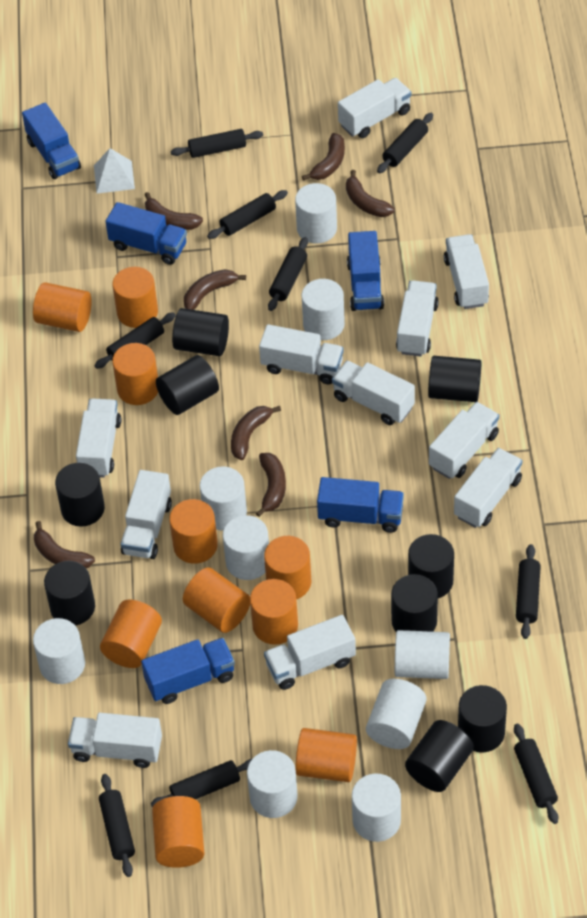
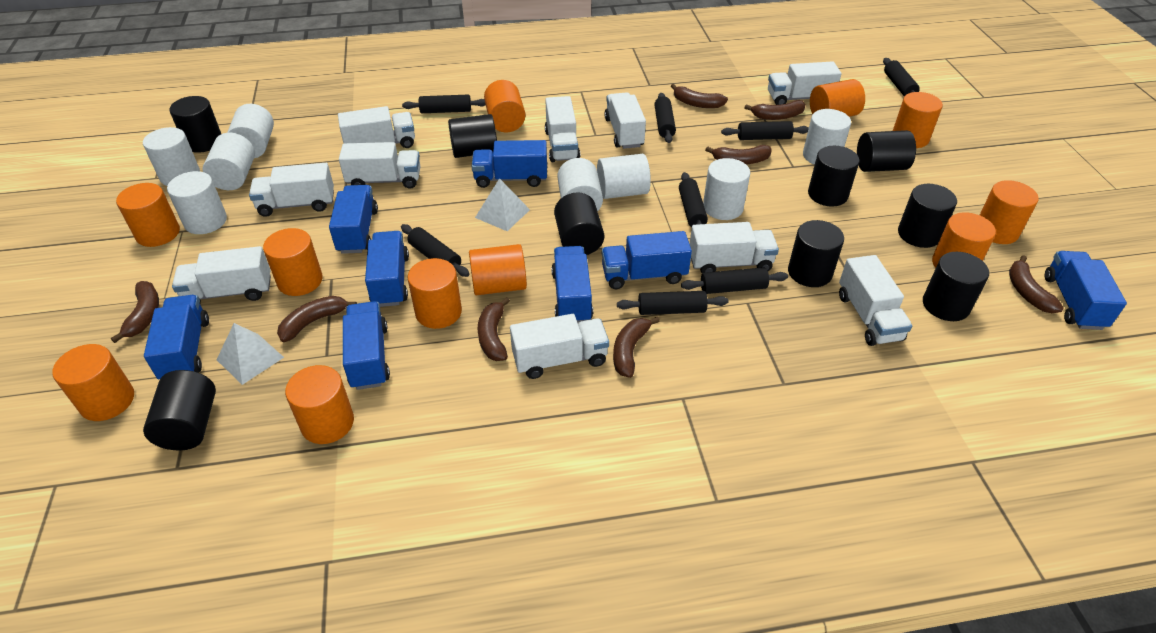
black rolling pin: [94,312,176,369] [99,774,135,877] [151,759,252,807] [171,129,263,158] [207,190,288,239] [268,237,308,311] [377,113,433,173] [514,724,558,824] [516,544,541,639] = 9 -> [401,224,469,277] [402,95,486,113] [617,291,728,315] [654,93,676,143] [679,172,708,227] [681,267,788,294] [721,121,809,140] [883,58,920,97] = 8
blue truck: [22,103,81,179] [105,202,187,265] [141,638,235,704] [317,477,404,533] [347,231,384,311] = 5 -> [144,295,209,379] [329,185,378,254] [343,301,390,390] [365,231,409,307] [472,140,547,188] [551,246,593,323] [602,231,692,289] [1045,251,1127,330] = 8
brown banana: [34,521,95,568] [145,192,203,230] [184,269,246,310] [231,406,281,460] [256,453,286,517] [302,133,345,181] [346,170,395,217] = 7 -> [111,281,159,343] [277,296,357,342] [478,297,510,361] [613,316,660,378] [671,84,728,108] [705,145,772,165] [744,100,806,120] [1009,255,1064,313] = 8
orange cylinder: [33,282,92,332] [100,600,162,668] [112,267,158,328] [112,343,158,405] [152,796,205,868] [169,499,218,564] [183,567,250,633] [250,579,298,645] [264,536,311,599] [296,728,357,782] = 10 -> [52,344,134,421] [116,183,180,247] [263,228,323,296] [285,365,354,444] [407,258,462,329] [469,244,527,295] [484,80,526,133] [810,79,865,117] [893,92,943,148] [932,212,996,268] [980,180,1039,244] = 11
white cylinder: [33,618,85,684] [200,466,247,530] [223,515,269,580] [247,750,298,818] [295,183,337,244] [301,279,345,340] [352,774,401,842] [366,679,426,749] [395,630,450,679] = 9 -> [143,127,200,186] [167,171,227,234] [202,133,255,190] [227,104,274,158] [557,158,603,211] [597,154,651,199] [703,158,750,220] [803,109,851,165] = 8
white pyramid: [94,148,135,193] = 1 -> [217,323,284,385] [475,178,530,231] = 2
white truck: [68,713,162,768] [76,398,122,478] [121,470,172,559] [259,324,344,384] [264,615,356,690] [332,361,415,425] [338,78,411,138] [396,280,439,356] [429,402,499,479] [444,234,489,309] [454,448,523,528] = 11 -> [172,246,271,303] [249,163,334,217] [338,106,415,148] [339,142,420,189] [510,314,609,379] [545,96,580,162] [604,92,646,149] [690,222,779,273] [768,61,841,105] [839,255,912,346] = 10

